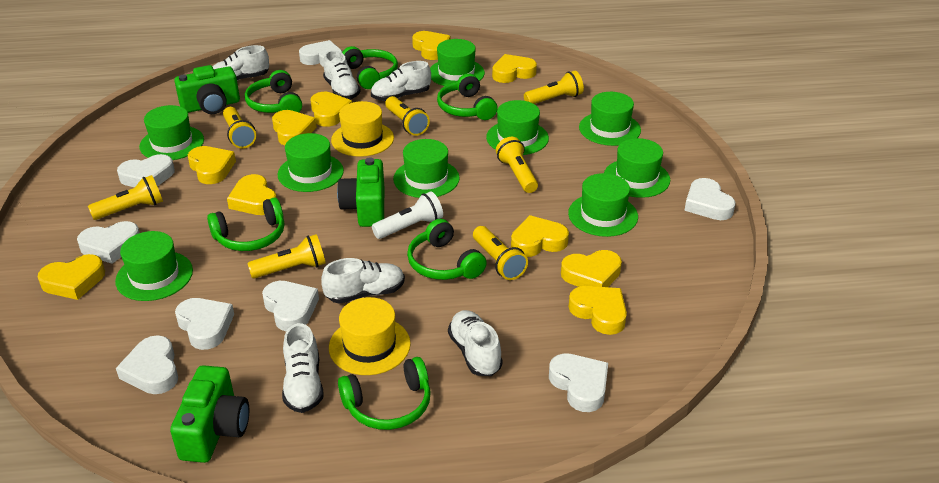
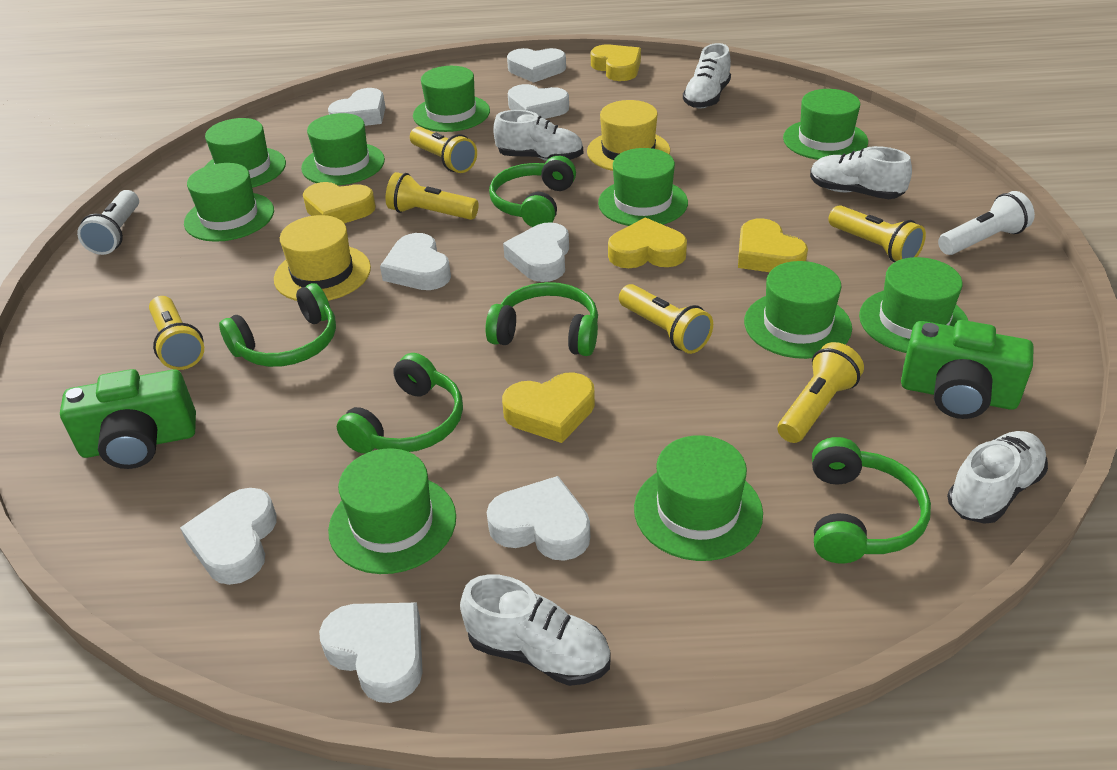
green camera: [170,365,249,463] [174,65,240,114] [337,157,384,227] = 3 -> [60,369,196,469] [901,320,1034,419] = 2
green hat: [115,231,193,301] [139,105,204,160] [277,133,344,192] [393,139,460,198] [430,39,485,86] [486,100,549,155] [568,173,638,237] [579,92,641,146] [604,138,670,198] = 9 -> [184,163,274,242] [204,118,286,188] [301,113,385,185] [328,448,456,574] [413,66,490,132] [598,148,688,226] [634,435,763,561] [744,261,852,359] [783,89,868,160] [859,257,968,353] = 10
green headphones: [207,197,284,251] [245,70,302,113] [338,357,431,430] [342,46,398,89] [407,219,487,280] [437,73,498,120] = 6 -> [219,283,336,367] [337,353,463,453] [485,282,598,356] [489,156,576,227] [812,437,931,564] = 5
white flashlight: [372,191,443,239] = 1 -> [77,190,139,255] [938,191,1035,255] = 2
white shoe: [212,45,269,81] [282,323,323,413] [321,258,405,304] [323,50,361,99] [371,61,431,101] [448,310,502,376] = 6 -> [460,574,611,686] [493,110,583,161] [683,43,731,108] [810,146,912,199] [947,431,1048,524] = 5
yellow flashlight: [88,175,163,220] [223,107,256,149] [247,234,326,278] [385,96,430,136] [473,226,528,280] [496,137,538,193] [524,71,584,104] = 7 -> [149,296,204,370] [386,172,479,220] [410,127,477,173] [619,284,713,354] [778,342,864,443] [828,205,926,262] = 6
yellow heart: [38,254,105,300] [188,146,236,184] [227,174,277,215] [272,110,317,146] [310,92,352,127] [412,31,451,60] [492,54,537,83] [511,215,569,257] [561,250,622,287] [569,286,627,335] = 10 -> [303,182,376,223] [502,372,595,443] [591,44,641,81] [608,217,687,268] [738,218,808,272] = 5

